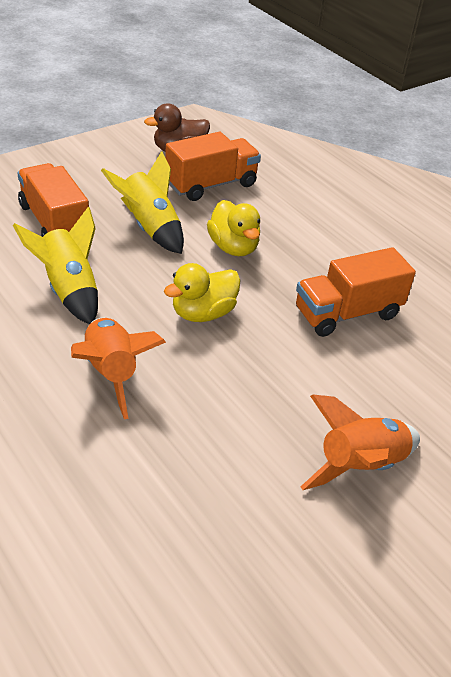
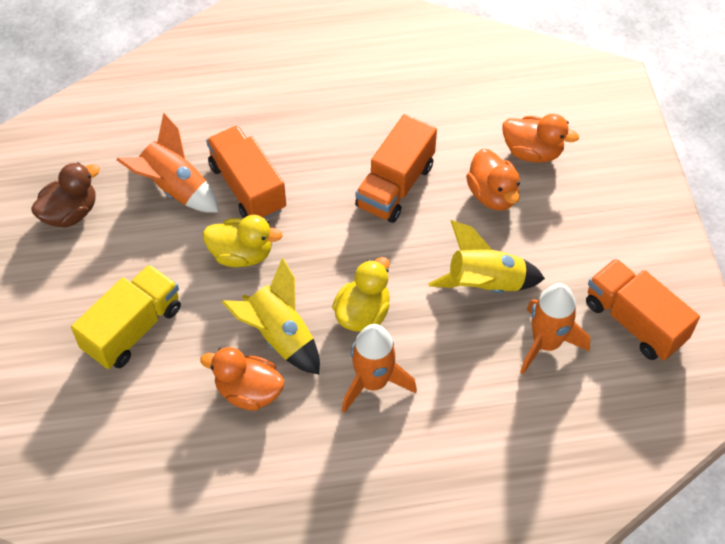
orange duck: none = 0 -> [200,347,284,411] [466,149,520,211] [502,114,579,163] = 3
orange rocket: [71,318,166,419] [301,395,420,490] = 2 -> [117,113,219,213] [342,324,417,413] [520,283,590,374] = 3
yellow truck: none = 0 -> [71,264,181,369] = 1

